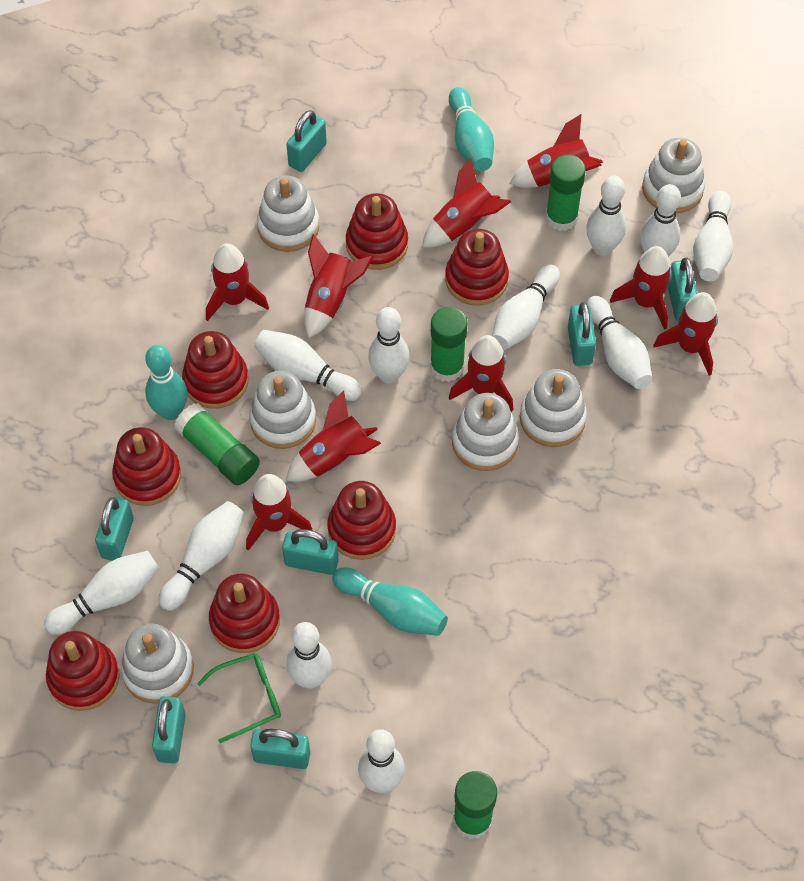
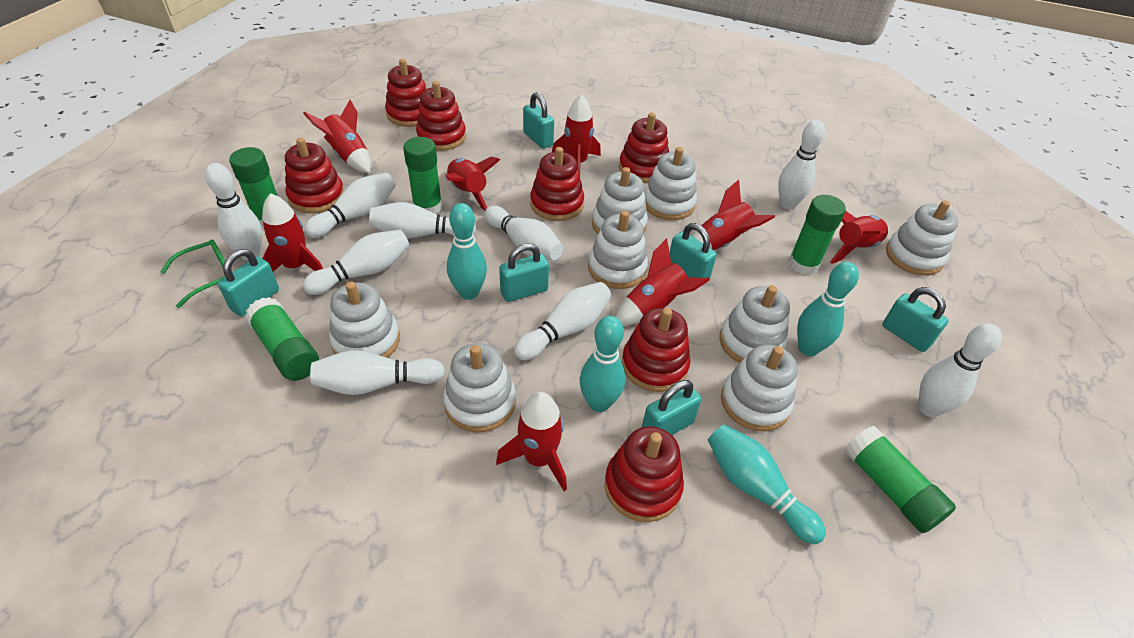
green glue stick: [174,403,260,485] [430,307,468,382] [453,771,497,839] [545,154,586,231] = 4 -> [229,147,277,229] [245,297,319,381] [403,137,442,214] [789,195,846,275] [844,426,956,533] = 5
red rocket: [206,243,269,321] [246,474,313,551] [286,390,381,482] [304,234,373,338] [422,158,511,247] [449,335,513,412] [510,114,603,188] [610,246,672,330] [654,292,718,376] = 9 -> [262,193,323,272] [303,100,371,173] [445,157,500,211] [496,392,567,491] [552,94,601,173] [616,238,709,326] [692,180,775,250] [830,211,889,264] = 8
turquoise bowling pin: [145,345,188,420] [332,567,448,636] [449,87,494,171] = 3 -> [447,203,487,300] [580,316,625,412] [708,425,826,544] [797,262,859,356] = 4
turquoise padlock: [95,497,134,561] [152,696,186,763] [250,729,310,769] [282,529,339,575] [286,110,327,172] [568,302,596,366] [668,258,698,321] = 7 -> [218,249,279,316] [499,243,549,302] [523,92,554,149] [642,380,702,435] [669,223,717,279] [882,287,949,352] = 6
white bowling pin: [44,551,159,635] [158,501,244,611] [254,330,362,401] [286,622,332,688] [358,729,405,793] [368,307,410,384] [492,264,560,350] [586,176,626,256] [586,296,652,389] [640,184,681,257] [693,191,733,281] = 11 -> [205,163,262,261] [303,230,409,295] [304,173,396,238] [310,350,445,395] [369,202,476,239] [484,206,563,260] [514,282,611,360] [778,120,825,209] [918,323,1002,417] = 9
white stacking toy: [121,623,194,704] [249,371,316,449] [257,176,319,252] [452,393,519,471] [520,369,587,447] [642,138,705,213] = 6 -> [329,281,400,358] [443,343,516,433] [588,211,648,289] [592,167,648,234] [644,147,697,220] [719,285,790,363] [721,344,798,432] [886,200,959,276] = 8

